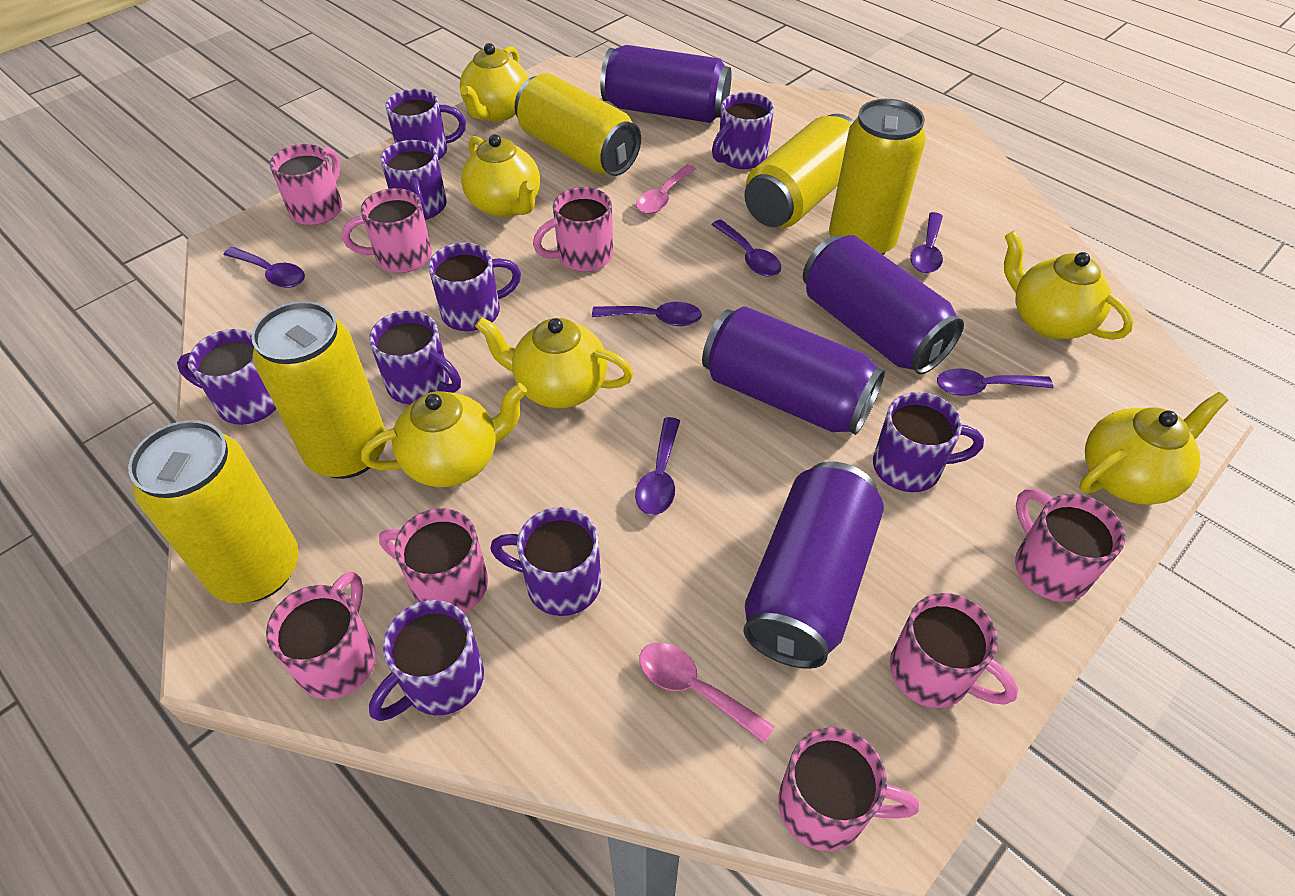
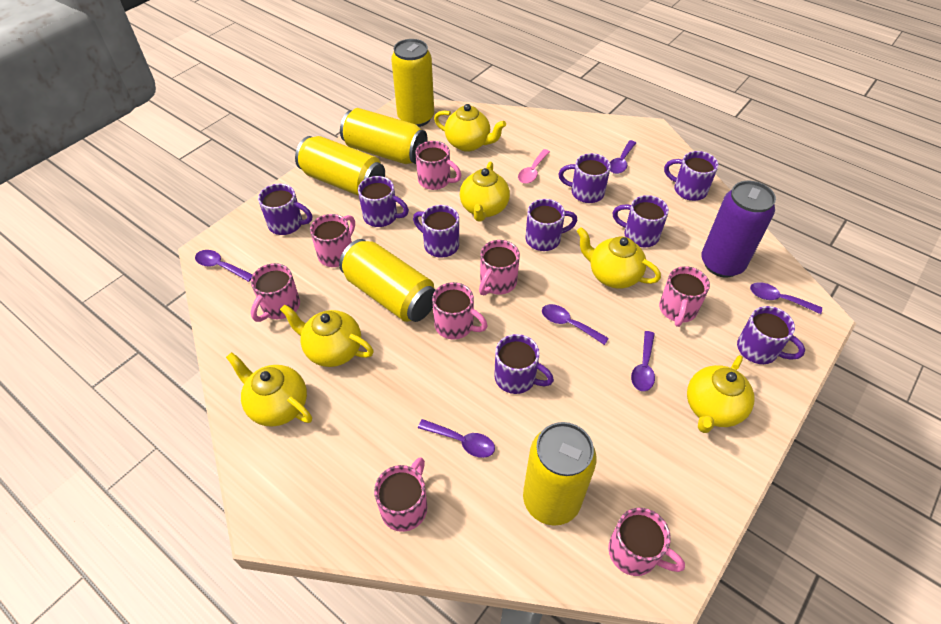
pink spoon: [636,164,696,214] [639,643,775,743] = 2 -> [518,149,550,184] = 1
purple can: [600,45,732,123] [702,306,885,435] [743,461,884,669] [803,235,964,375] = 4 -> [701,181,776,277] = 1

